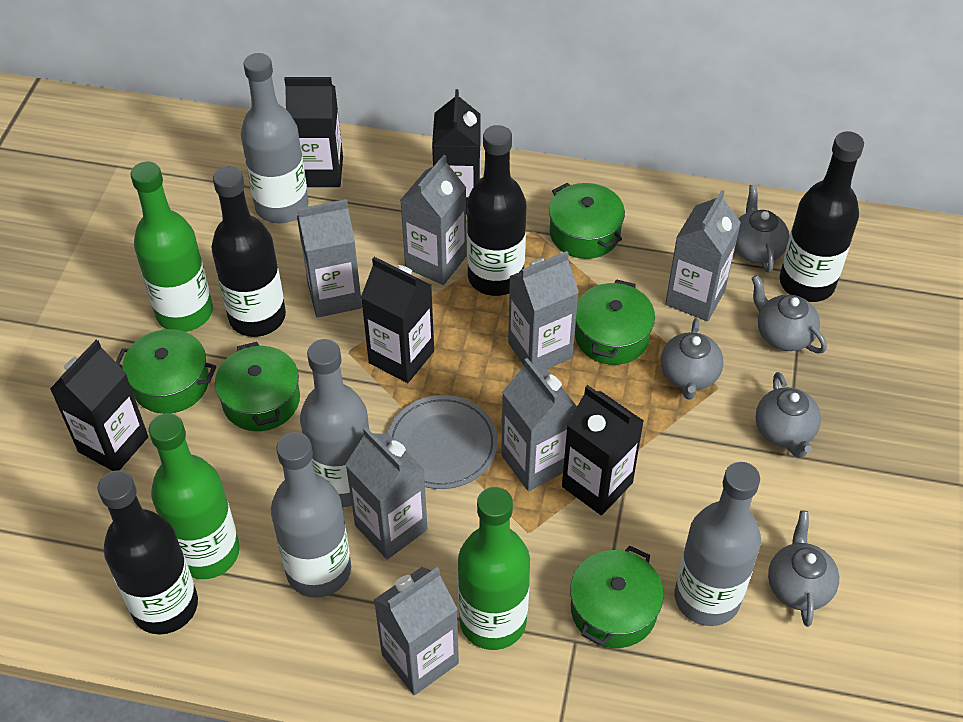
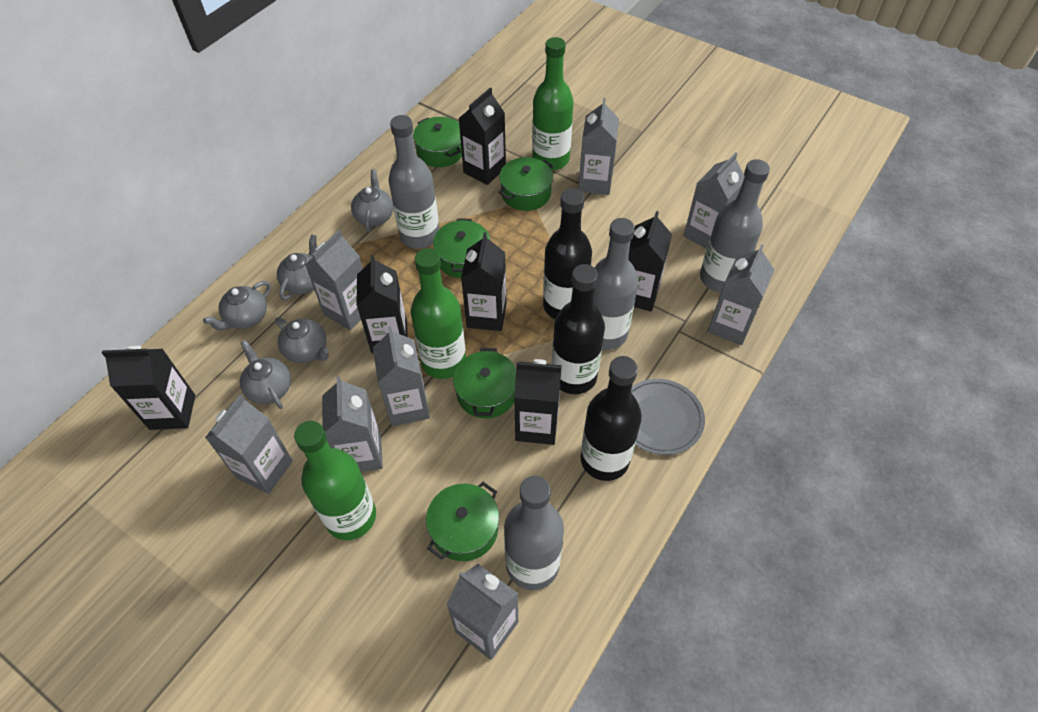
black bottle: [98,470,198,635] [211,166,286,337] [467,125,527,296] [780,131,864,302] = 4 -> [543,188,592,319] [552,264,605,394] [580,356,642,481] = 3
black carton: [50,340,148,471] [284,77,343,187] [361,257,434,383] [432,89,481,215] [562,385,644,515] = 5 -> [102,346,195,430] [356,255,408,353] [458,88,506,185] [461,232,507,331] [514,359,562,445] [628,211,672,311] = 6
grey carton: [297,199,362,318] [345,427,428,559] [374,567,459,695] [400,155,467,285] [501,358,577,491] [508,251,579,369] [665,190,741,321] = 7 -> [205,394,293,494] [305,230,363,330] [322,376,383,472] [373,327,430,426] [446,564,518,660] [578,98,619,195] [684,152,745,249] [708,244,775,345] = 8

